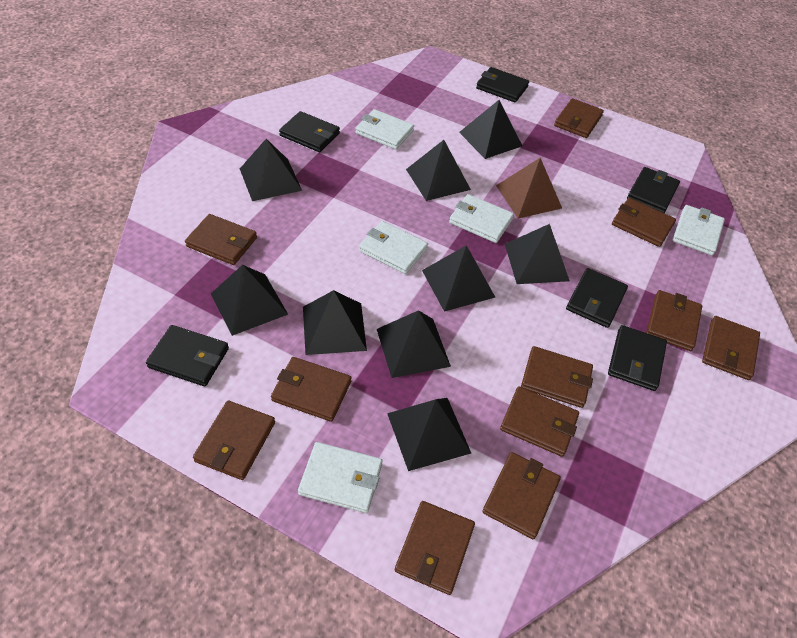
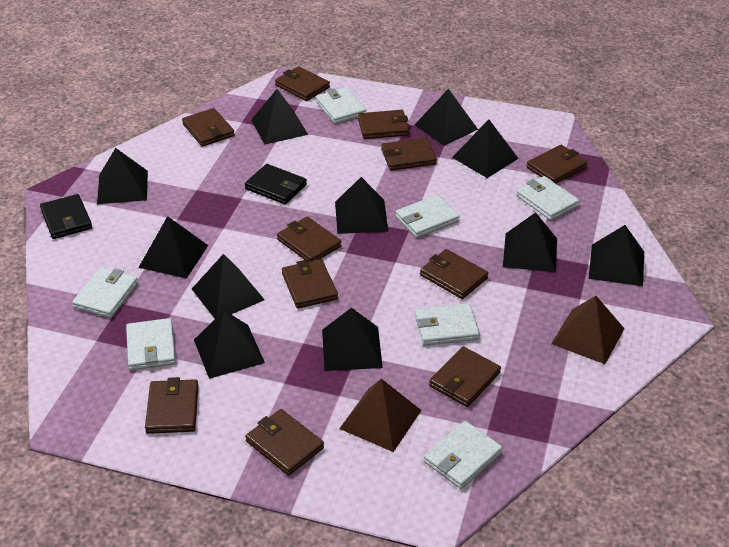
black pyramid: [211,265,288,336] [240,139,302,201] [303,290,367,355] [377,310,451,378] [387,398,471,471] [406,140,471,201] [422,245,495,312] [459,100,522,159] [505,224,570,284] = 9 -> [97,148,148,204] [138,216,208,279] [192,254,265,319] [194,310,265,379] [251,89,308,144] [322,308,383,371] [335,177,388,234] [415,89,478,146] [452,119,519,178] [503,212,557,272] [589,225,644,286] = 11
black wallet: [146,325,229,386] [279,111,340,152] [476,67,529,103] [566,268,628,328] [608,325,667,391] [627,167,680,213] = 6 -> [40,194,92,239] [245,164,307,205] = 2
brown pyramid: [496,158,562,218] = 1 -> [339,379,422,452] [551,296,625,364] = 2
white wallet: [298,442,382,513] [356,109,414,150] [359,221,428,274] [449,194,514,243] [673,205,725,256] = 5 -> [72,267,138,318] [126,318,176,371] [315,87,366,124] [395,195,460,238] [415,303,480,346] [424,421,503,489] [516,176,579,220] = 7

